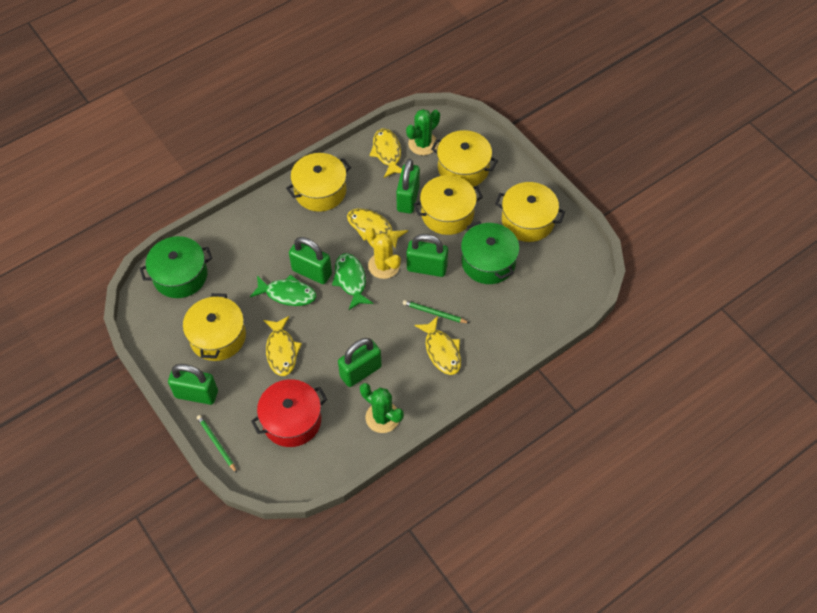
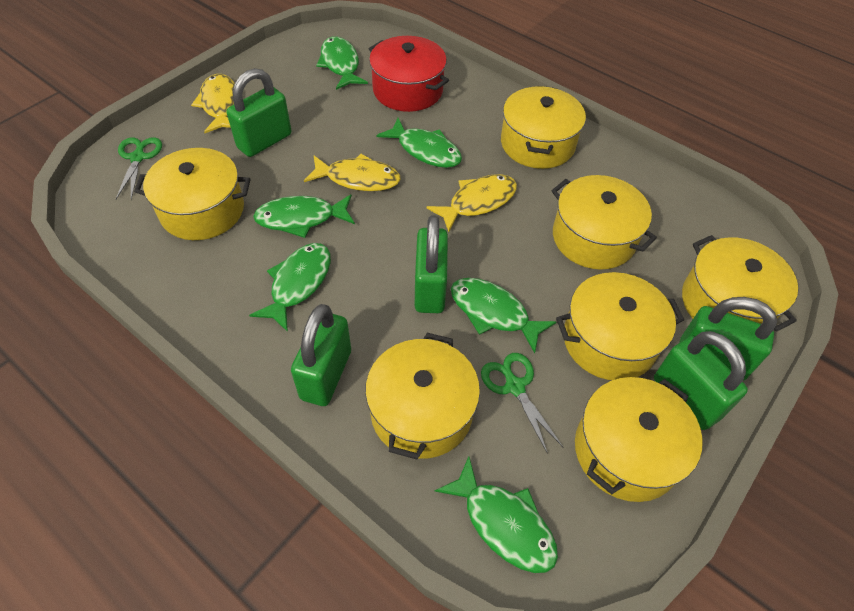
green cactus: [360,383,404,433] [406,109,440,155] = 2 -> none = 0
green fish: [250,274,316,306] [332,253,373,311] = 2 -> [249,243,331,332] [253,194,355,238] [316,37,368,90] [376,118,462,168] [435,456,558,573] [451,278,556,353] = 6
green pencil: [197,415,237,473] [403,300,469,323] = 2 -> none = 0
green pot: [139,236,212,298] [461,221,519,284] = 2 -> none = 0
green scissors: none = 0 -> [116,137,162,200] [481,353,563,454] = 2
yellow cactus: [365,227,401,279] = 1 -> none = 0
yellow fish: [263,316,302,376] [347,209,408,249] [369,129,402,178] [414,316,461,375] = 4 -> [191,74,235,133] [304,154,401,191] [426,174,517,232] = 3
yellow pot: [183,293,246,361] [286,153,351,212] [413,175,483,235] [431,130,498,187] [495,182,565,242] = 5 -> [134,148,250,240] [365,333,480,459] [501,86,586,169] [551,175,657,270] [556,272,684,380] [575,377,703,502] [682,235,798,331] = 7

